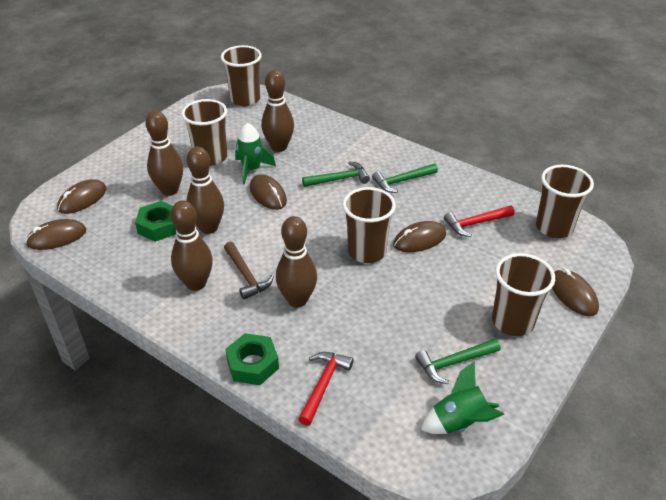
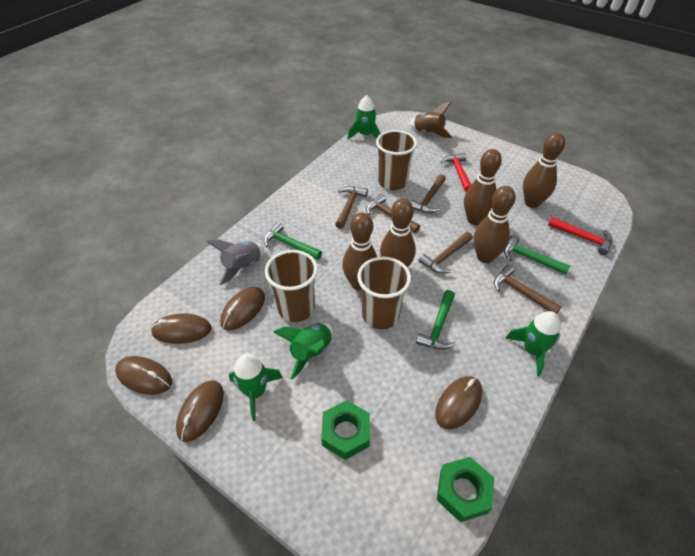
brown cup: [181,99,227,166] [221,45,262,106] [343,187,396,263] [492,253,555,336] [536,165,594,238] = 5 -> [265,250,318,322] [357,257,411,329] [376,130,417,190] = 3
brown hammer: [224,242,274,300] = 1 -> [335,186,368,229] [366,194,420,233] [410,174,446,213] [419,232,473,274] [494,265,562,314] = 5
brown rocket: none = 0 -> [409,102,452,138] = 1
green rocket: [235,123,276,184] [421,361,504,434] = 2 -> [229,354,283,421] [273,323,333,380] [347,95,381,139] [505,311,561,376] = 4
grey rocket: none = 0 -> [207,239,264,285] = 1

